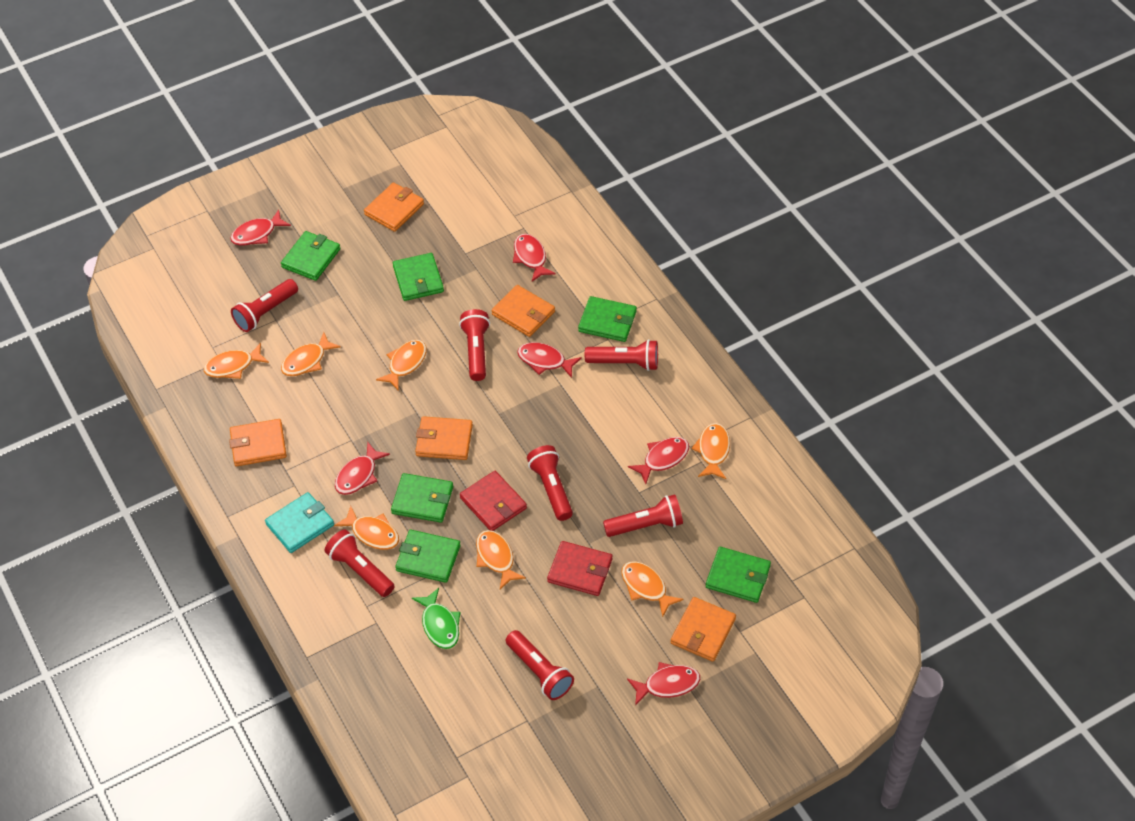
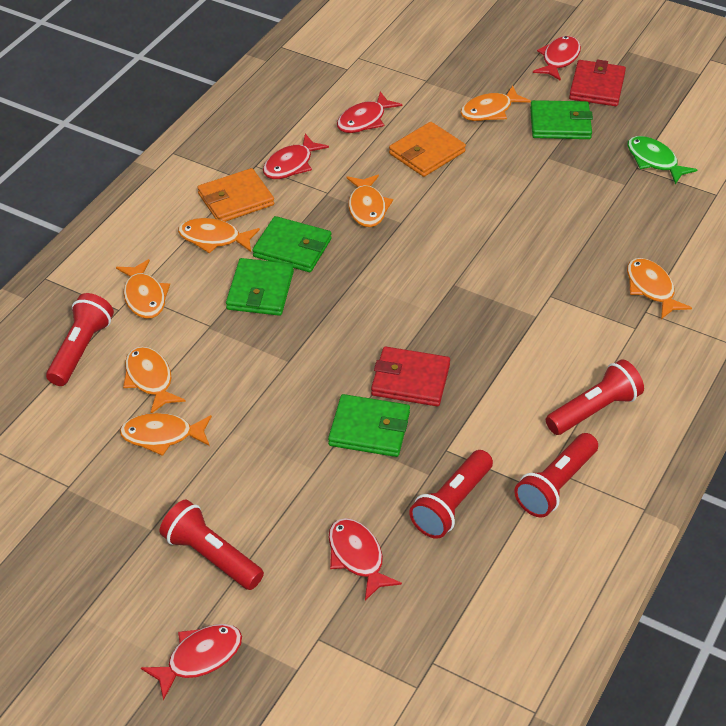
green wallet: [281,231,340,281] [391,473,453,523] [393,253,444,301] [395,530,461,583] [578,296,637,342] [706,547,771,603] = 6 -> [226,258,294,316] [252,216,332,272] [328,394,410,457] [530,100,593,139] = 4
orange wallet: [229,419,287,466] [364,182,424,232] [415,416,473,460] [492,285,555,337] [671,597,736,662] = 5 -> [197,168,274,222] [389,122,466,177] = 2
red fish: [230,209,291,246] [335,441,390,495] [513,234,556,282] [517,342,582,378] [627,662,700,706] [628,437,689,484] = 6 -> [141,624,242,701] [263,134,329,179] [329,518,402,601] [337,91,402,133] [533,36,581,81] = 5
red flashlight: [231,279,298,332] [325,529,395,597] [459,309,490,381] [506,630,574,700] [527,445,573,521] [585,339,658,371] [603,495,683,537] = 7 -> [46,293,114,386] [159,500,264,590] [409,450,493,539] [514,433,598,517] [546,359,644,435] = 5
turquoise wallet: [265,492,334,553] = 1 -> none = 0

